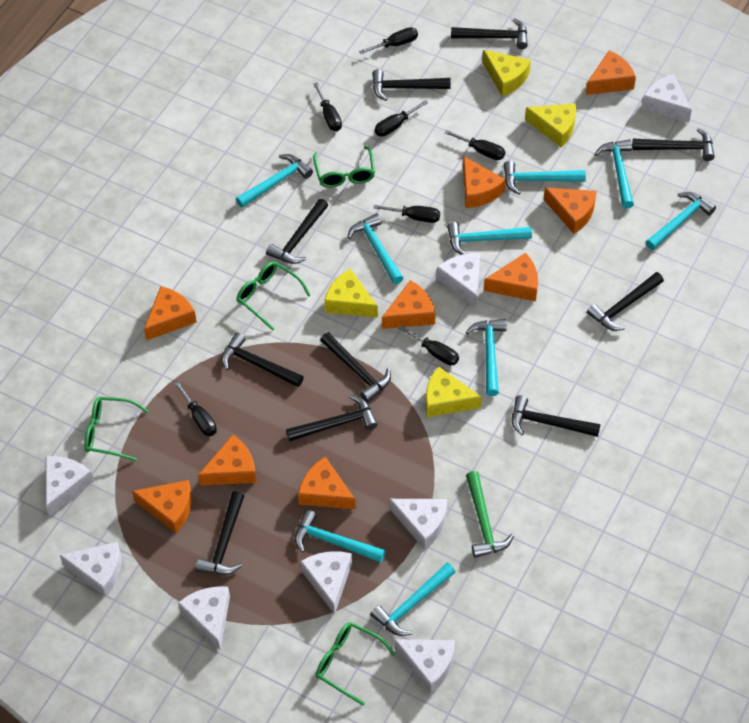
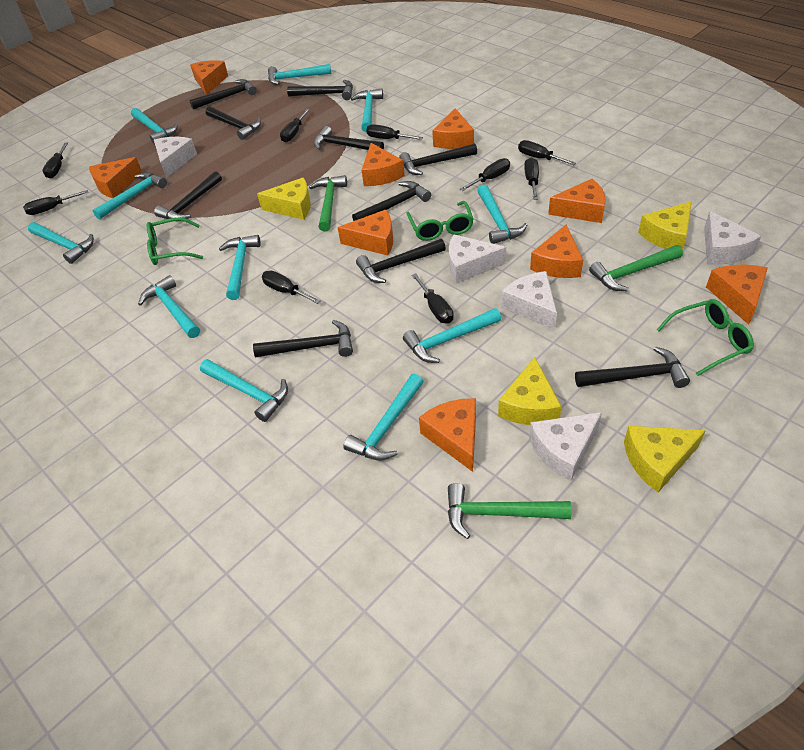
black screwdriver: [174,381,217,436] [313,83,342,131] [359,27,418,54] [374,205,440,223] [375,100,429,136] [398,325,459,365] [445,130,505,160] = 7 -> [23,190,88,215] [42,142,68,178] [262,270,321,304] [280,109,310,142] [366,124,423,140] [412,273,454,324] [459,158,510,191] [518,140,576,165] [524,158,539,200] = 9
green glasses: [84,397,149,461] [237,261,311,331] [313,146,375,188] [316,622,395,706] = 4 -> [147,217,203,265] [406,201,474,241] [657,299,754,376] = 3
green hammer: [466,471,514,558] = 1 -> [309,175,347,232] [448,483,571,539] [589,245,683,291] = 3
turquoise hammer: [236,154,313,208] [295,510,385,563] [347,213,403,284] [370,563,455,636] [447,222,532,255] [466,319,507,396] [503,161,586,195] [595,139,634,209] [646,192,716,250] = 9 -> [28,222,94,264] [92,172,167,220] [131,108,178,144] [138,275,200,338] [200,359,288,422] [219,235,261,300] [268,64,331,85] [343,373,424,461] [351,89,383,132] [403,308,501,363] [477,184,527,244] = 11
white cheese: [46,456,94,517] [60,542,121,597] [178,586,230,650] [300,551,352,614] [389,499,447,550] [394,639,455,694] [437,253,480,308] [642,74,692,123] = 8 -> [154,137,197,178] [449,234,506,283] [501,271,557,330] [529,412,602,481] [704,211,761,265] = 5

